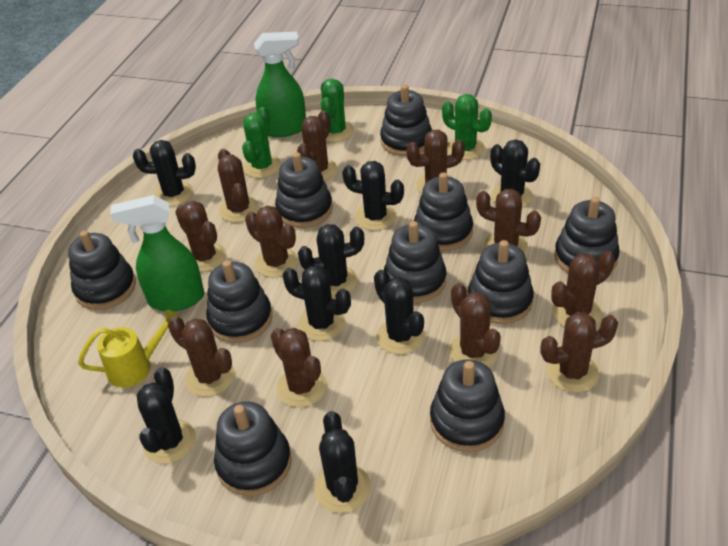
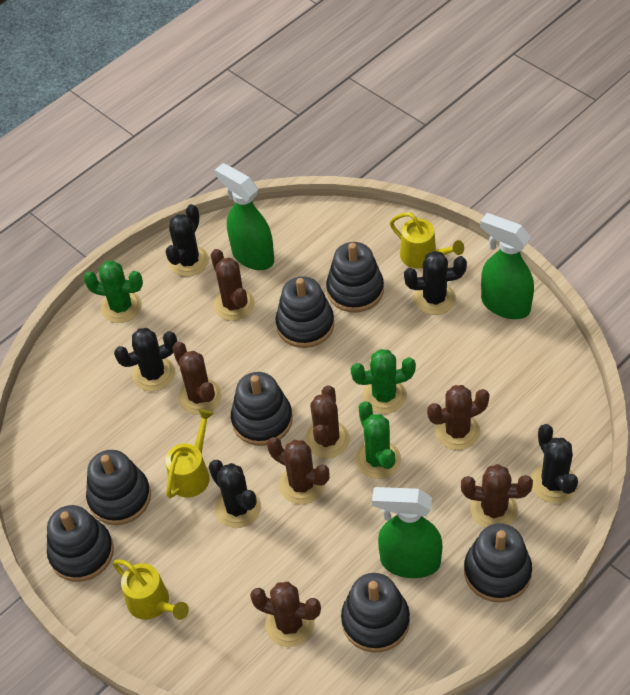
black cactus: [133,140,196,206] [137,367,196,464] [282,265,351,341] [298,224,364,298] [315,411,371,513] [342,161,404,231] [374,270,425,354] [490,139,540,208] = 8 -> [114,328,177,391] [166,204,209,277] [209,460,261,528] [404,251,467,315] [531,424,578,503] = 5
black stacking toy: [68,230,136,310] [206,260,273,343] [214,401,292,496] [275,152,333,228] [380,85,432,156] [384,221,446,303] [414,172,473,251] [430,359,505,452] [468,240,534,324] [554,197,620,273] = 10 -> [47,505,114,582] [86,450,151,525] [231,372,293,446] [275,276,334,348] [326,242,384,313] [341,573,410,652] [464,523,532,602] = 7
brown cactus: [168,316,235,397] [175,201,226,272] [218,149,259,222] [245,206,298,278] [271,328,327,407] [297,110,338,181] [406,130,465,194] [449,283,501,367] [476,189,541,254] [540,312,618,393] [551,251,615,327] = 11 -> [172,342,222,415] [211,249,255,321] [250,582,321,647] [267,437,330,504] [305,385,350,458] [427,385,490,450] [461,464,533,528] = 7
green spray bottle: [110,195,205,311] [254,32,306,137] = 2 -> [215,163,274,270] [372,487,442,578] [480,213,534,319] = 3
yellow watering can: [78,310,179,388] = 1 -> [113,560,189,620] [165,409,214,498] [390,212,464,268] = 3

